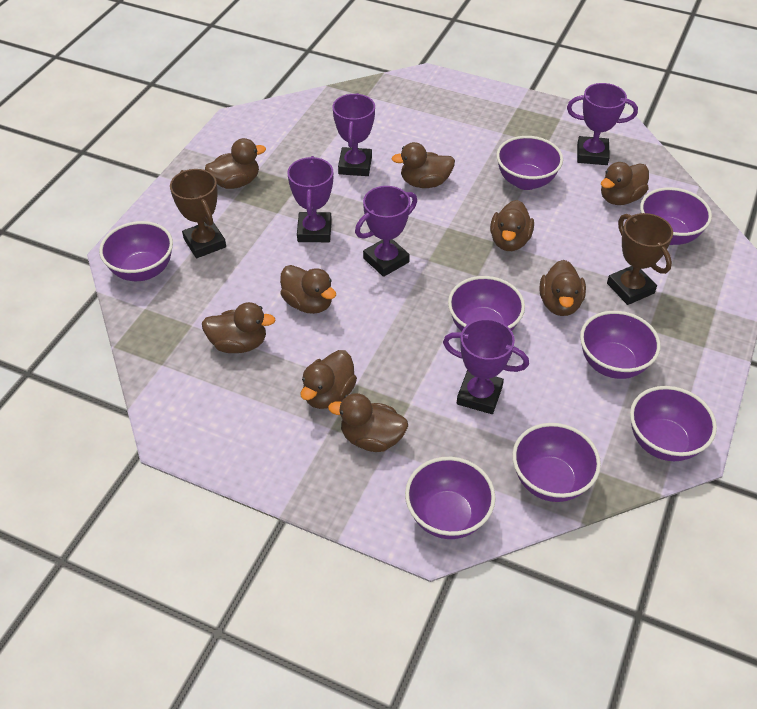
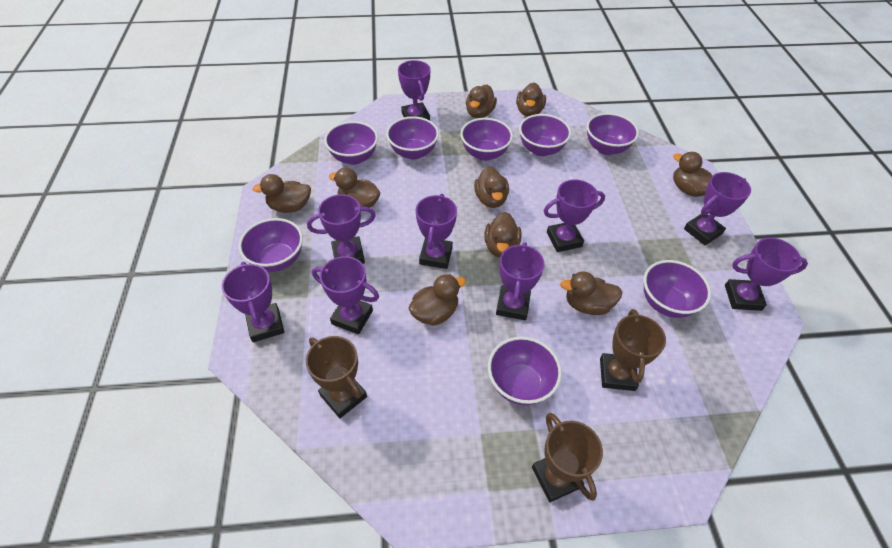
brown trophy: [170,169,226,258] [607,213,673,305] = 2 -> [306,336,367,418] [532,413,603,502] [600,309,666,391] = 3
purple trophy: [287,156,333,242] [333,93,375,176] [355,186,417,277] [443,319,529,414] [567,83,638,165] = 5 -> [222,262,284,342] [307,194,376,264] [312,256,379,334] [398,60,430,120] [416,194,457,269] [496,242,545,320] [544,179,605,252] [684,172,751,245] [725,238,808,311] = 9

